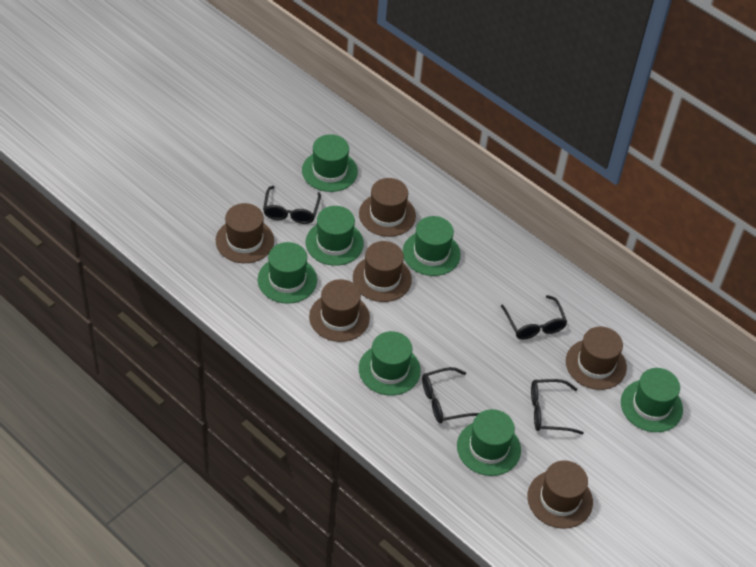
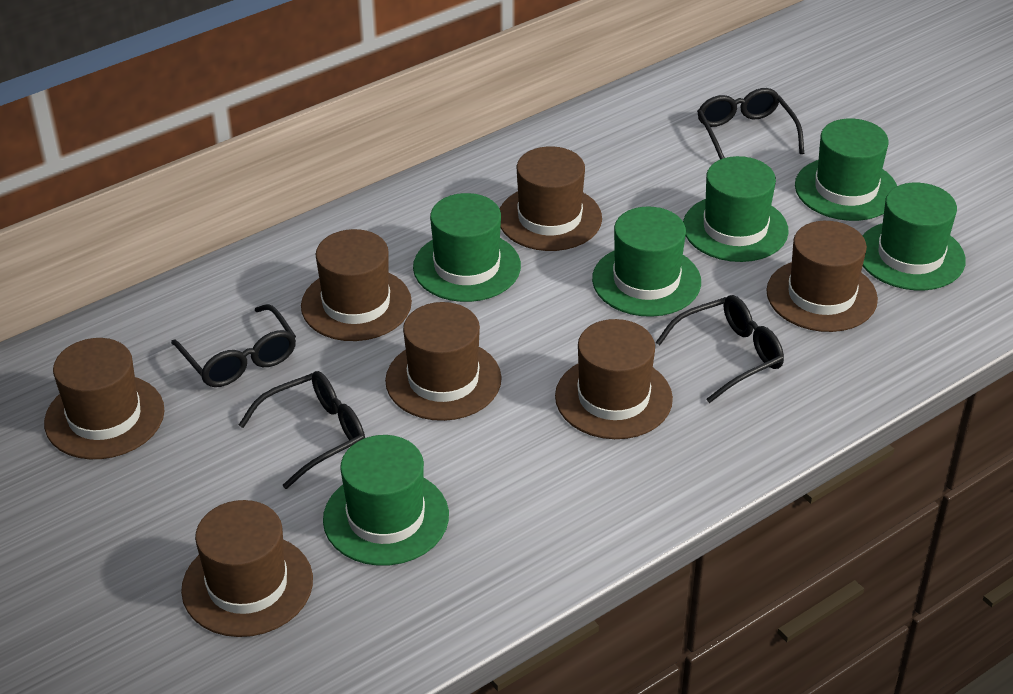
brown hat: [216,203,274,263] [309,279,370,342] [353,241,412,302] [359,178,416,237] [527,460,593,529] [566,327,627,390] = 6 -> [44,338,164,459] [181,500,313,637] [301,229,412,341] [385,302,502,421] [500,146,602,251] [555,319,673,439] [766,221,878,332] = 7
green hat: [258,242,317,304] [302,134,358,192] [306,206,364,266] [359,331,421,395] [403,216,461,276] [457,409,521,476] [621,368,683,432] = 7 -> [323,435,449,566] [413,193,521,302] [592,206,701,317] [683,156,789,262] [795,119,897,221] [862,183,966,290] = 6

